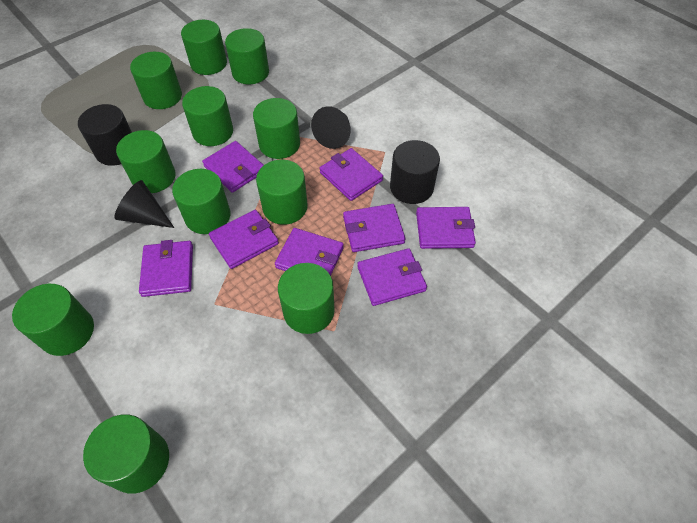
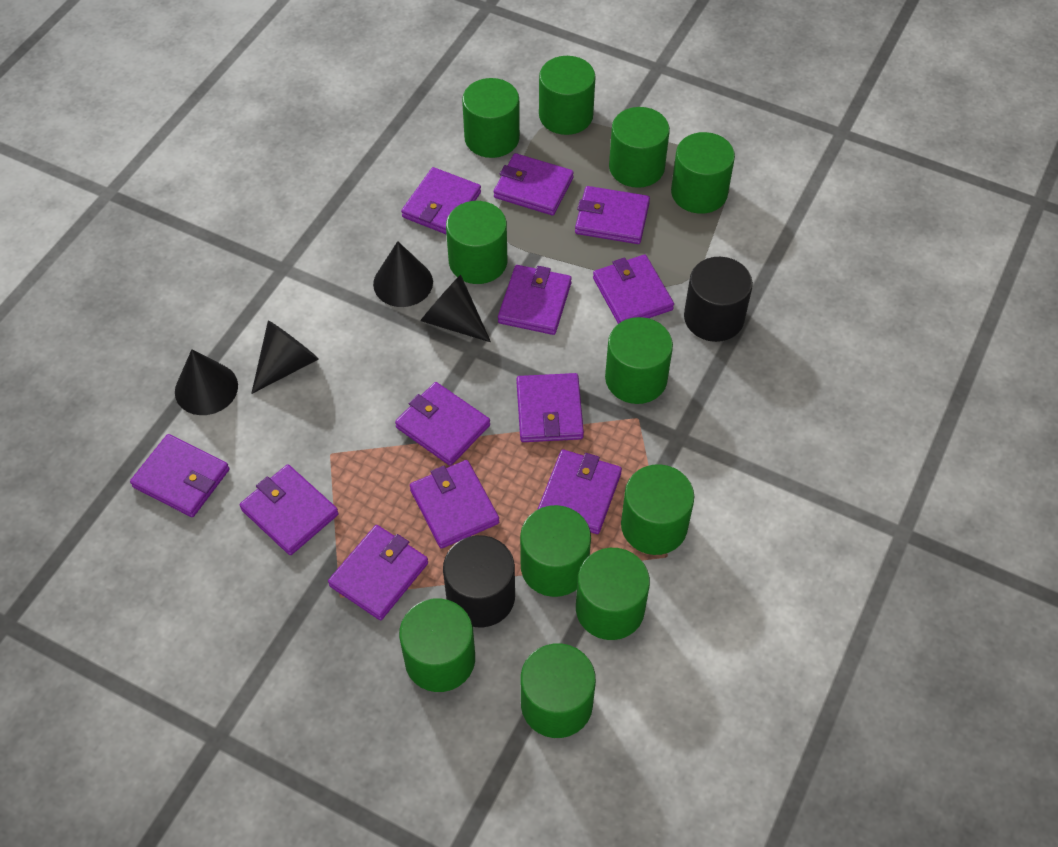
black cone: [114,180,174,228] [311,106,351,149] = 2 -> [175,349,238,415] [251,320,319,394] [373,241,433,307] [420,275,491,342] = 4
purple wallet: [139,240,193,297] [202,141,264,193] [209,210,279,269] [275,228,344,276] [319,148,383,201] [343,204,405,252] [357,248,427,306] [416,207,476,249] = 8 -> [130,434,230,517] [240,464,339,555] [328,525,428,620] [395,382,490,466] [401,167,481,234] [410,460,499,549] [494,153,574,216] [498,265,572,335] [517,373,584,442] [537,449,622,534] [575,186,650,244] [593,255,674,324] = 12

